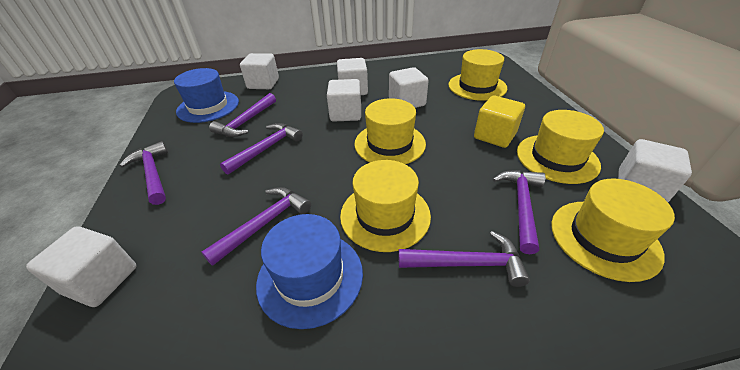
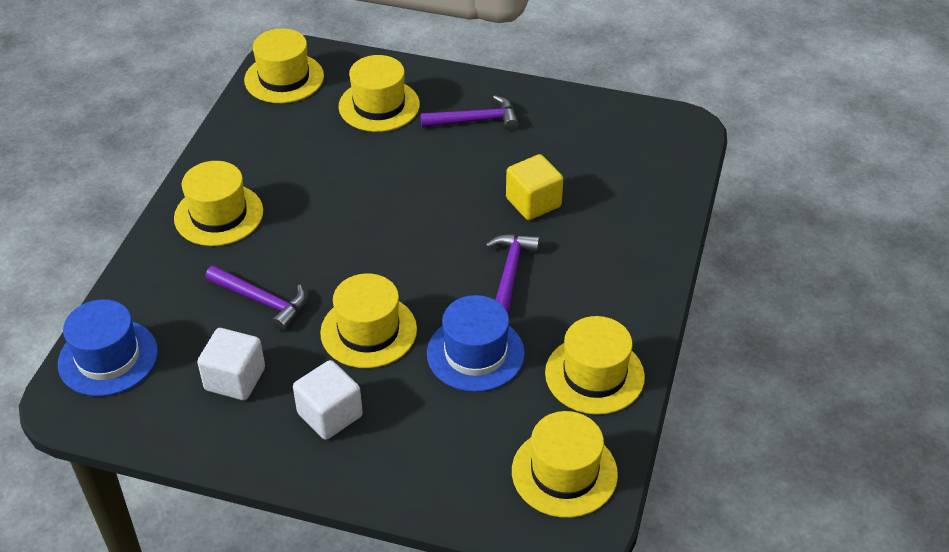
purple hammer: [120,141,168,205] [202,187,311,266] [209,93,276,137] [220,123,303,175] [399,231,530,287] [493,170,546,254] = 6 -> [205,266,306,331] [420,95,519,131] [485,234,540,314] = 3
white cube: [26,226,137,307] [240,53,279,89] [327,79,361,122] [337,58,368,95] [389,67,429,108] [618,139,692,202] = 6 -> [197,328,265,400] [293,360,363,440] = 2
yellow hat: [340,160,431,252] [354,98,426,164] [448,49,507,101] [517,110,604,184] [551,178,675,282] = 5 -> [174,161,263,246] [244,28,324,103] [320,273,417,368] [338,55,420,132] [512,411,618,518] [545,316,645,415] = 6

